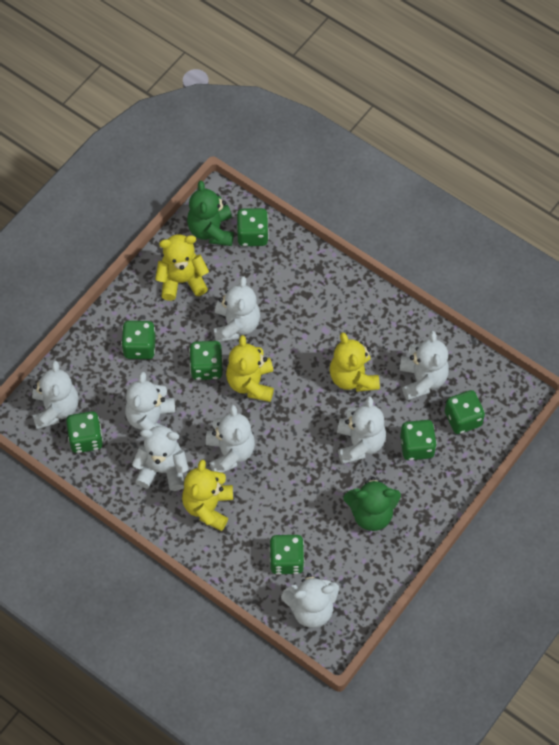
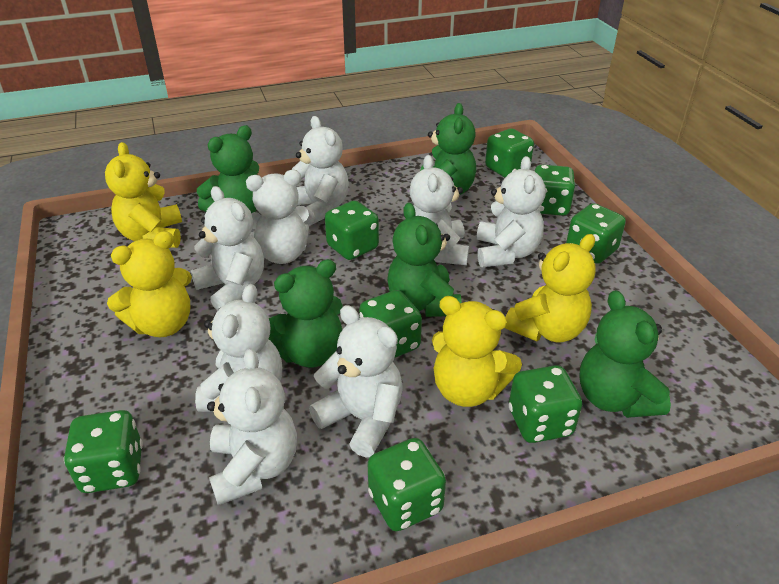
green dice: [66,411,103,453] [121,321,156,359] [189,341,223,380] [237,208,269,246] [269,535,305,575] [400,420,437,460] [445,390,485,434] = 7 -> [64,410,143,493] [325,200,379,260] [359,290,422,358] [367,438,446,531] [485,128,534,177] [509,365,582,443] [534,165,575,216] [566,203,626,264] = 8
green teddy bear: [187,181,234,246] [344,477,401,531] = 2 -> [197,125,259,213] [269,259,343,368] [387,203,461,317] [420,103,476,195] [579,290,671,418] = 5

